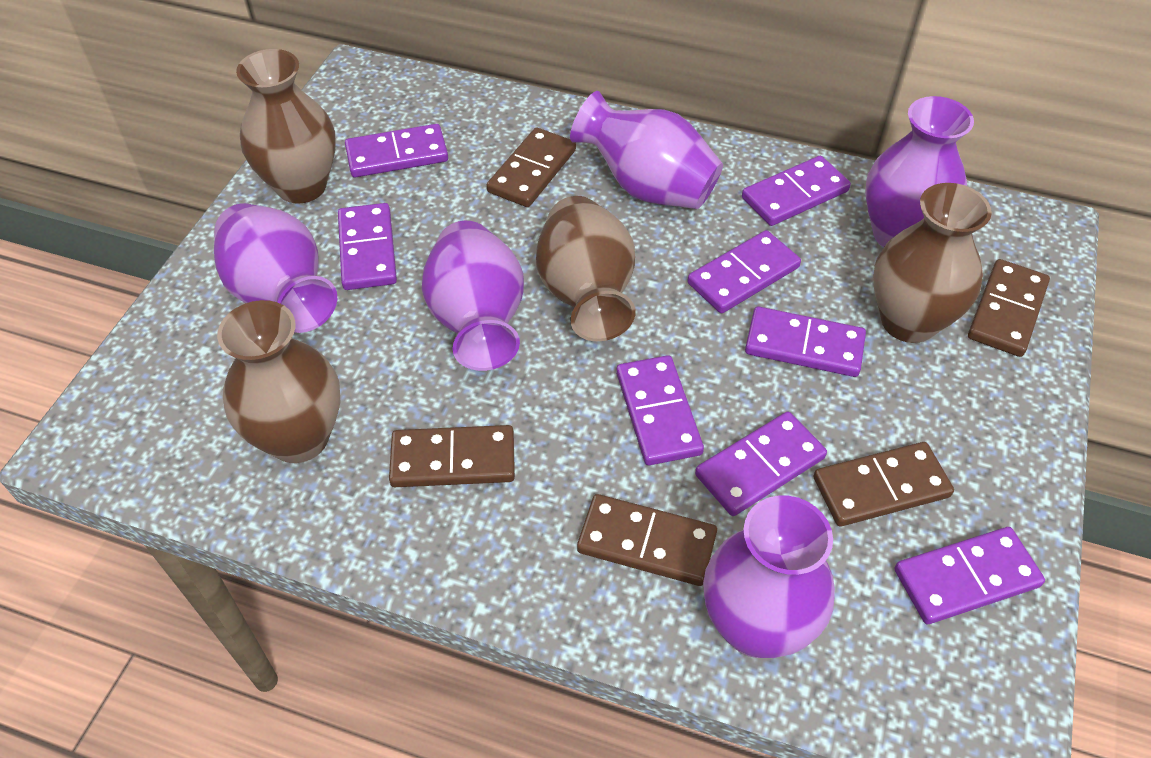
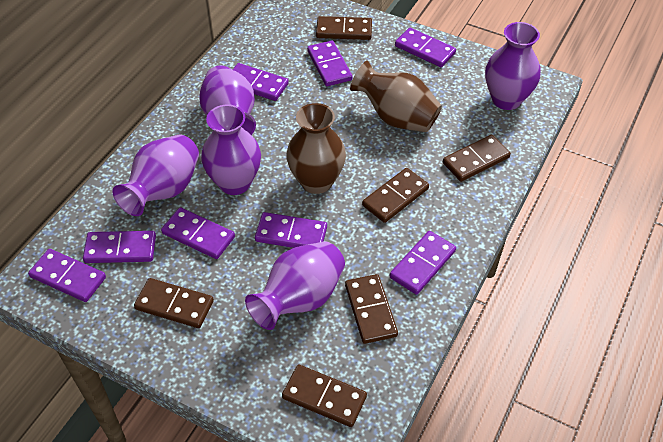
brown domino: [389,425,515,487] [487,127,576,207] [577,494,717,586] [814,442,954,527] [968,259,1050,357] = 5 -> [134,278,214,328] [282,365,367,427] [316,16,372,40] [345,274,398,344] [362,168,429,223] [443,135,511,182] = 6
brown vase: [217,300,340,463] [236,49,336,204] [536,196,636,341] [873,183,992,343] = 4 -> [286,103,346,194] [350,61,442,132] = 2

